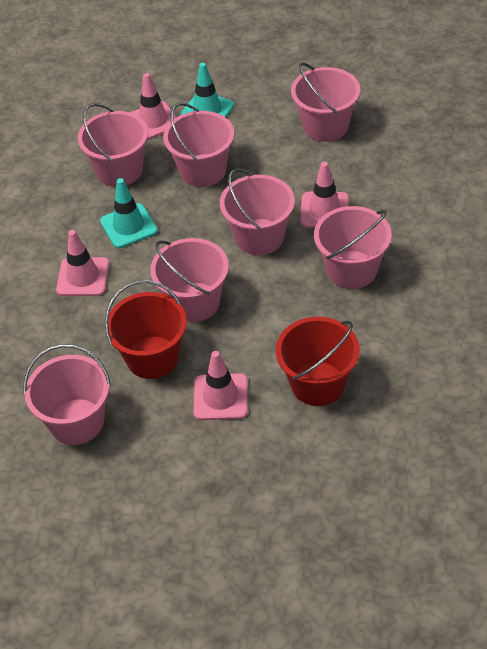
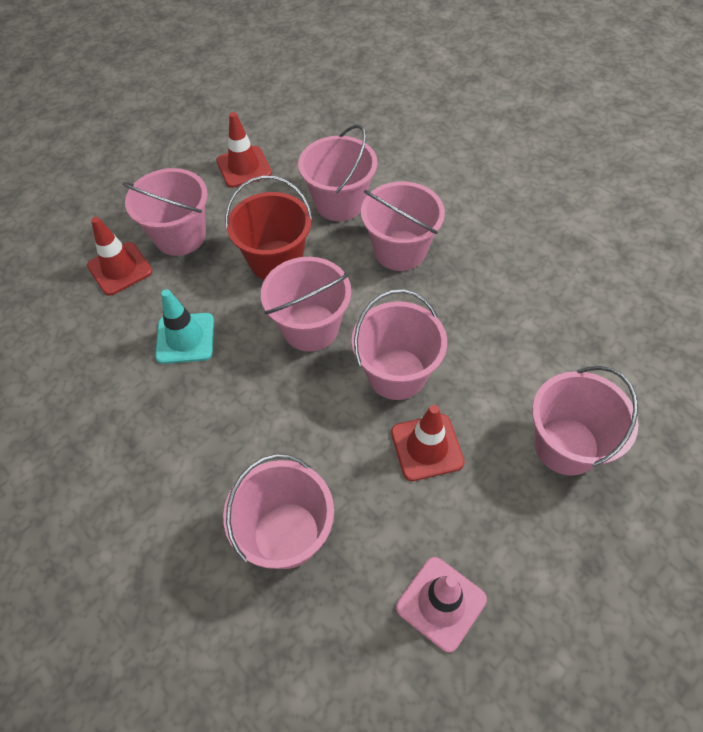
pink traffic cone: [56,230,109,296] [130,73,177,140] [194,351,248,420] [300,162,349,228] = 4 -> [396,557,487,652] = 1
red bucket: [105,280,187,379] [276,317,360,406] = 2 -> [225,176,312,280] = 1
red traffic cone: none = 0 -> [87,217,153,296] [216,112,272,188] [391,405,465,481] = 3
turquoise traffic cone: [100,178,158,248] [180,63,235,117] = 2 -> [155,289,214,364] = 1

